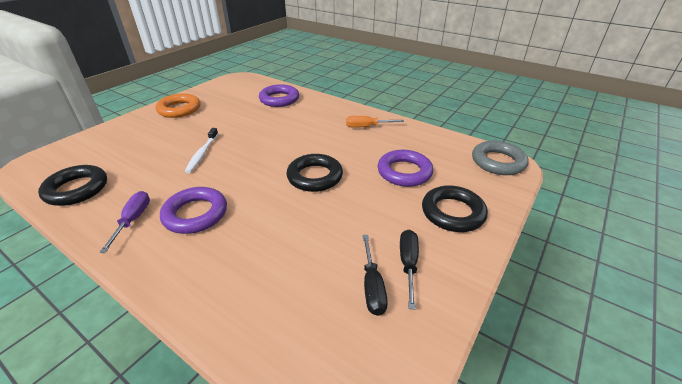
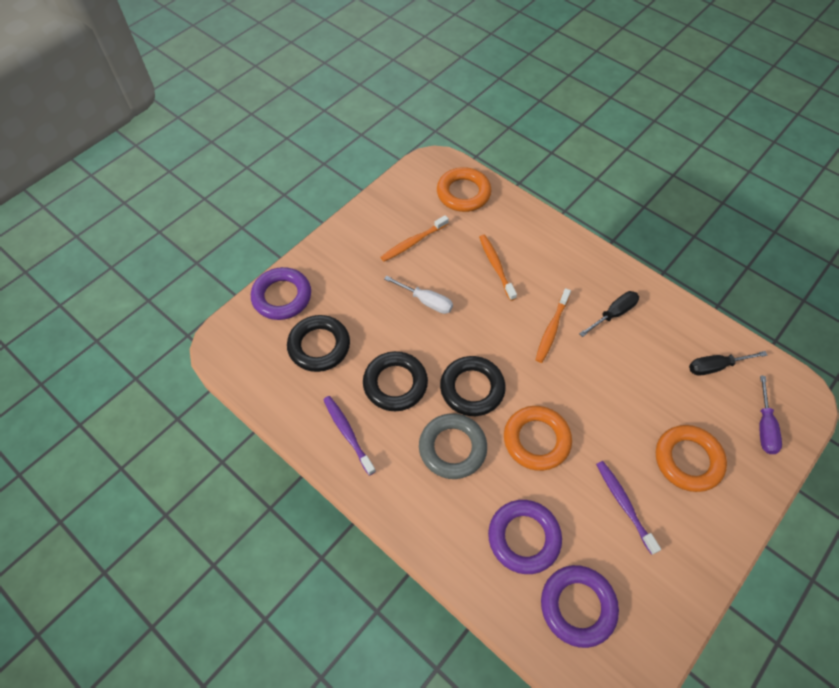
orange ring: [155,93,201,118] = 1 -> [437,167,491,212] [504,406,572,471] [656,425,727,492] = 3
orange screwdriver: [346,116,404,128] = 1 -> none = 0
orange toothbrush: none = 0 -> [380,215,449,262] [479,235,517,301] [536,288,571,363] = 3
purple toothbrush: none = 0 -> [323,396,376,476] [596,461,661,555] = 2
white screwdriver: none = 0 -> [384,276,453,314] = 1
white toothbrush: [185,128,218,173] = 1 -> none = 0

